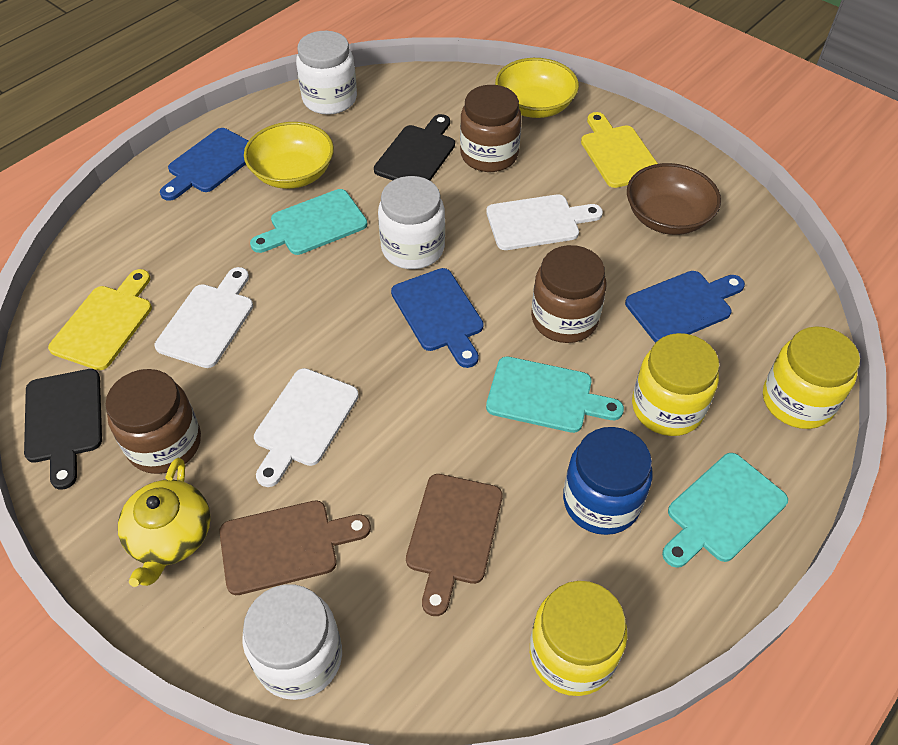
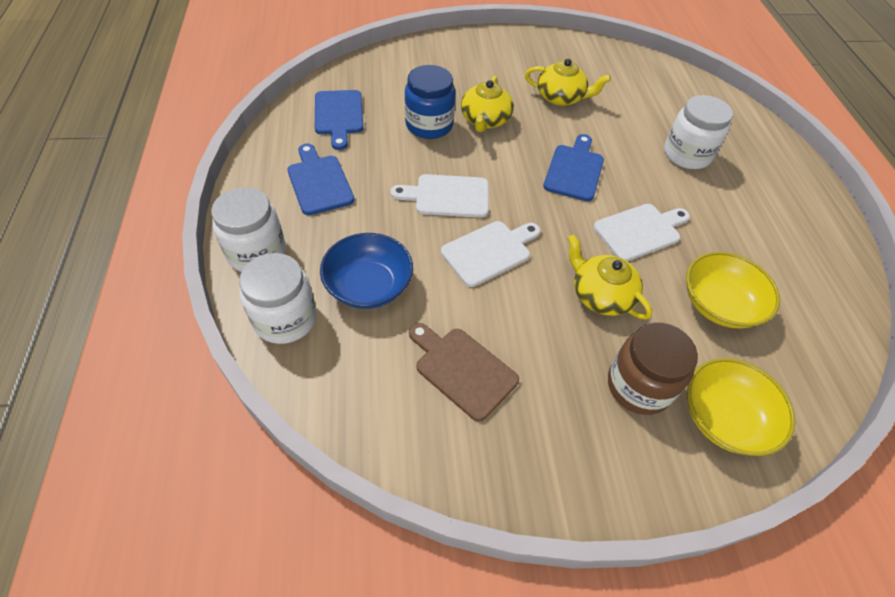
black cutting board: [24,369,102,490] [374,114,455,180] = 2 -> none = 0
blue bowl: none = 0 -> [320,233,413,309] = 1
brown bowl: [627,163,721,235] = 1 -> none = 0
brown cutting board: [219,500,371,595] [406,474,503,616] = 2 -> [409,323,519,422] = 1
brown jar: [105,369,201,474] [460,85,522,172] [531,245,606,343] = 3 -> [608,322,698,415] = 1
turquoise cutting board: [250,189,367,255] [486,357,624,433] [662,453,788,568] = 3 -> none = 0
yellow cutting board: [48,269,152,370] [581,112,658,188] = 2 -> none = 0
yellow jar: [530,581,627,696] [632,333,719,436] [763,327,860,429] = 3 -> none = 0
yellow teapot: [118,458,211,587] = 1 -> [461,76,514,132] [525,59,611,106] [567,234,652,320] = 3

